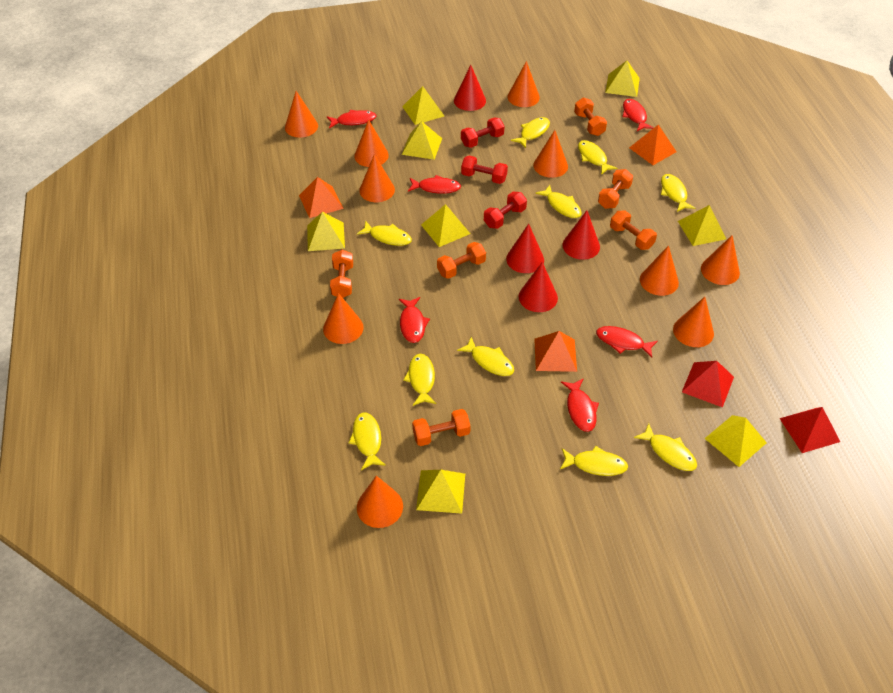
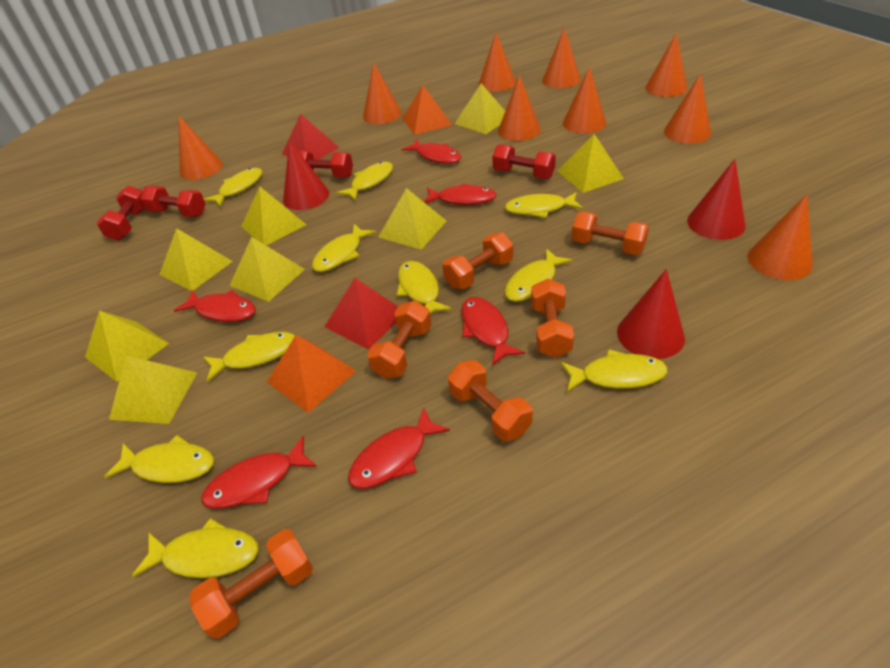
orange cone: [285,91,318,138] [323,293,363,344] [354,119,389,167] [357,476,403,528] [359,154,395,202] [507,61,540,107] [533,130,568,178] [640,245,679,296] [673,297,714,347] [701,235,740,285] = 10 -> [179,116,223,180] [363,63,402,124] [479,33,516,91] [498,75,541,141] [542,28,581,88] [563,67,606,133] [645,33,687,97] [664,73,711,144] [747,194,813,280] = 9
orange pyramid: [299,177,344,218] [534,331,577,372] [629,125,677,165] = 3 -> [267,335,356,413] [402,85,452,135] = 2
red cone: [454,65,486,111] [506,224,544,273] [518,262,558,312] [563,210,600,260] = 4 -> [283,140,329,210] [617,269,685,359] [687,159,745,240] = 3
red dumbbell: [461,117,504,148] [461,156,508,184] [484,192,527,229] = 3 -> [97,186,145,240] [140,186,206,217] [298,151,353,178] [492,144,556,179] = 4

